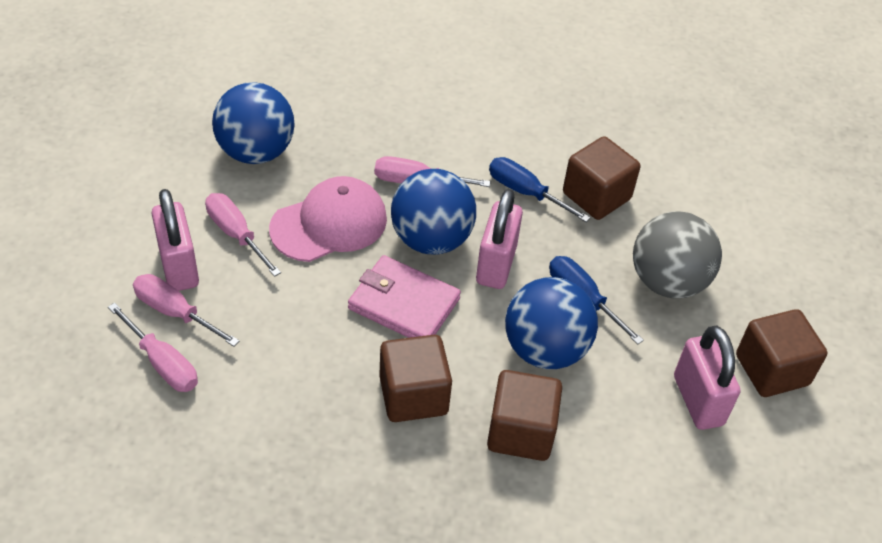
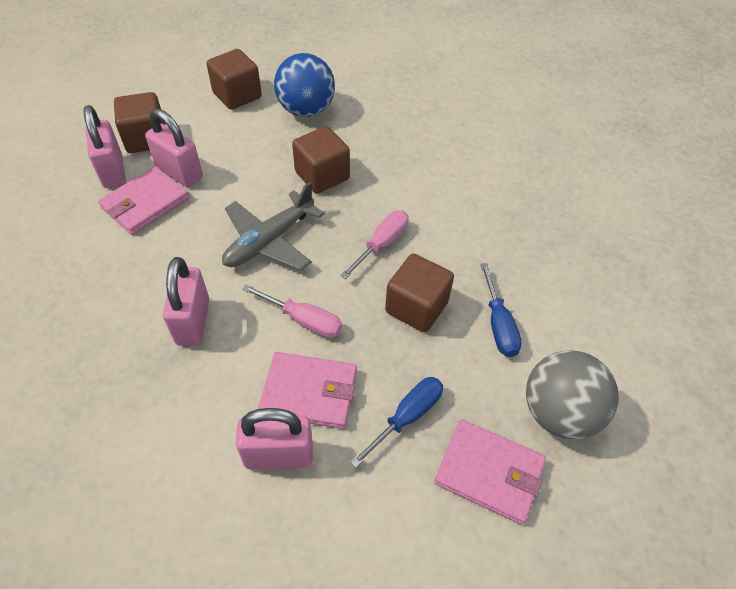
blue ball: [212,82,295,164] [391,169,476,255] [505,277,598,369] = 3 -> [274,53,335,117] = 1
grey plane: none = 0 -> [222,182,324,271] = 1
pink cap: [269,176,387,262] = 1 -> none = 0
pink padlock: [151,189,199,291] [476,189,523,289] [674,326,740,430] = 3 -> [84,105,126,188] [145,109,203,187] [163,257,210,346] [236,408,313,469] = 4
pink screwdriver: [108,303,198,392] [133,274,239,347] [205,193,281,277] [375,156,491,187] = 4 -> [242,284,342,338] [340,210,409,279] = 2
pink wallet: [348,255,461,338] = 1 -> [98,166,189,235] [258,352,357,429] [434,419,546,525] = 3

